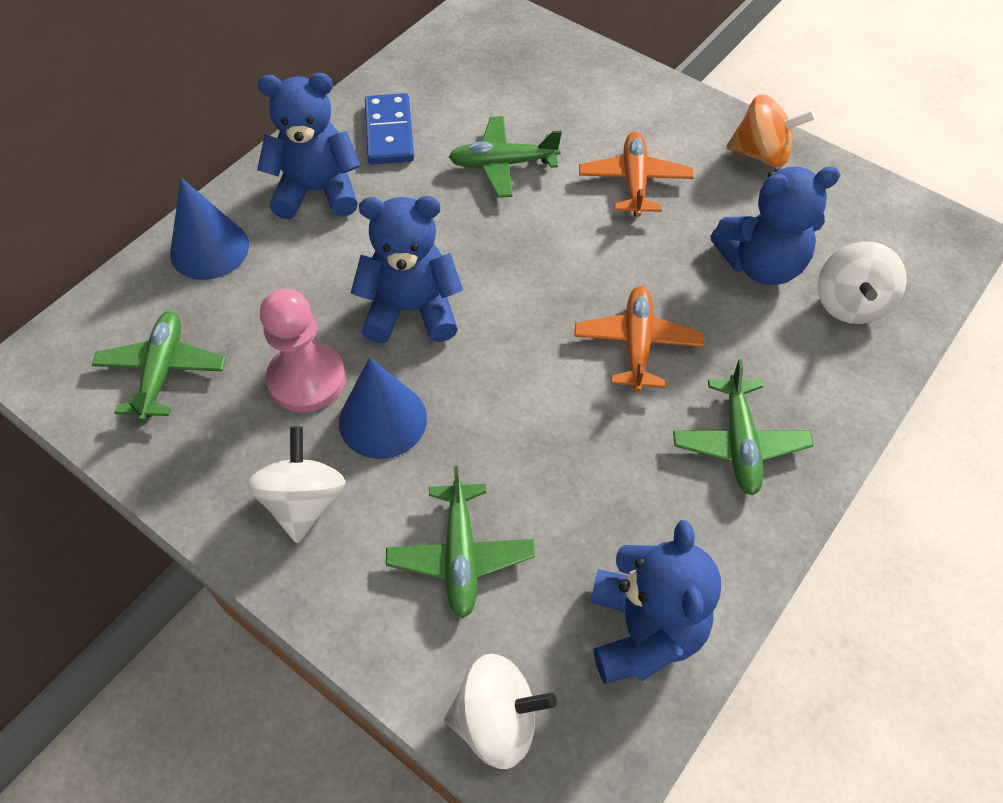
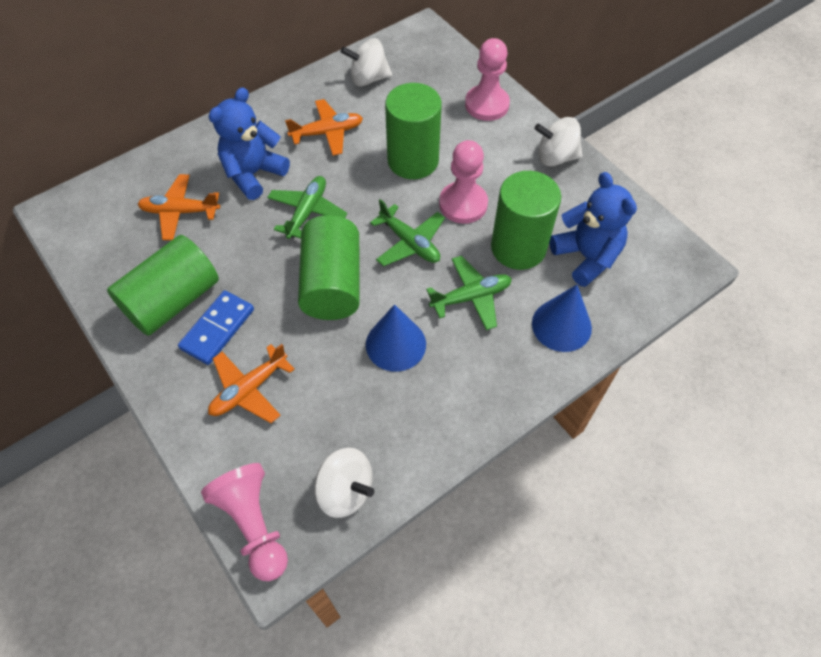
blue teddy bear: [257,73,361,219] [351,196,463,344] [590,520,721,684] [710,167,840,285] = 4 -> [209,87,290,200] [549,172,637,287] = 2
green cylinder: none = 0 -> [107,235,219,336] [298,215,360,320] [385,83,442,179] [491,171,561,270] = 4
green plane: [92,311,226,421] [386,466,535,618] [449,116,562,198] [673,359,814,495] = 4 -> [267,176,347,239] [370,199,445,266] [426,256,512,330] = 3
orange plane: [574,286,704,392] [579,132,694,217] = 2 -> [137,174,220,240] [208,344,295,423] [285,99,363,156] = 3
orange spinning top: [726,94,815,167] = 1 -> none = 0
pink pawn: [260,288,346,412] = 1 -> [201,463,288,581] [439,140,488,224] [465,38,510,121] = 3

